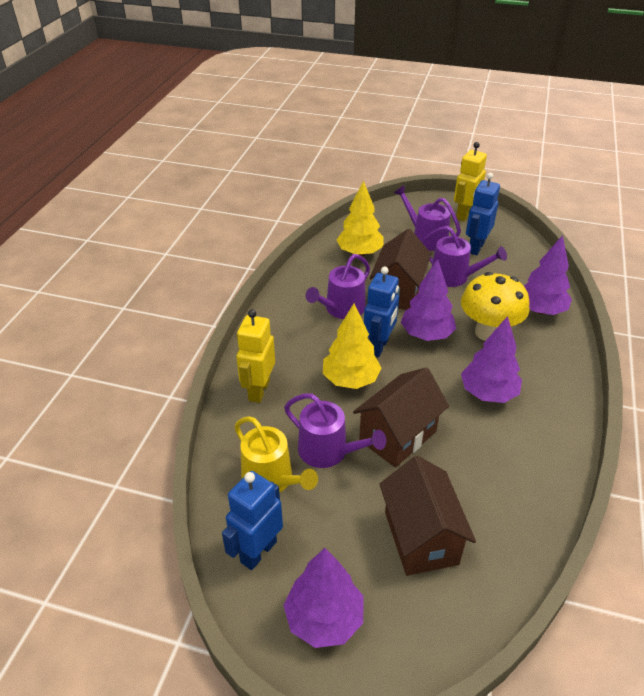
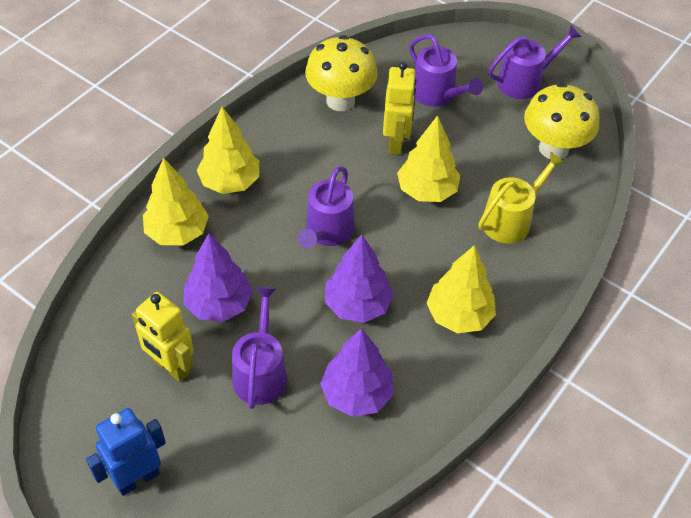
blue robot: [222,471,283,570] [364,267,399,357] [466,173,500,255] = 3 -> [86,408,166,496] = 1
brown house: [353,367,449,468] [370,229,431,310] [379,456,476,576] = 3 -> none = 0
purple tree: [283,548,363,648] [401,259,456,341] [461,316,522,403] [524,235,572,315] = 4 -> [184,234,253,322] [320,328,394,417] [325,234,394,323] = 3
yellow mushroom: [461,272,530,341] = 1 -> [305,35,378,111] [524,83,599,159] = 2
yellow tree: [323,304,381,389] [337,181,384,256] = 2 -> [143,158,209,245] [197,107,259,194] [397,115,460,202] [427,245,496,333] = 4

